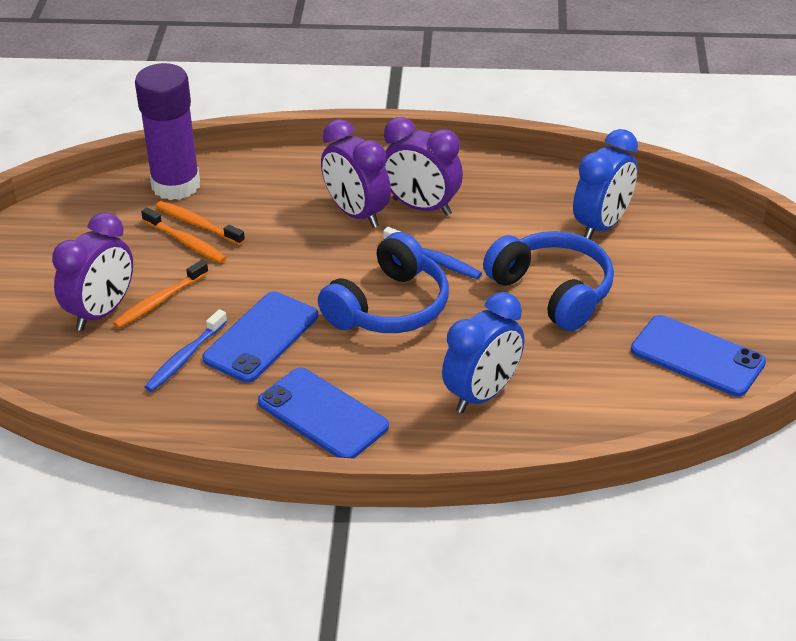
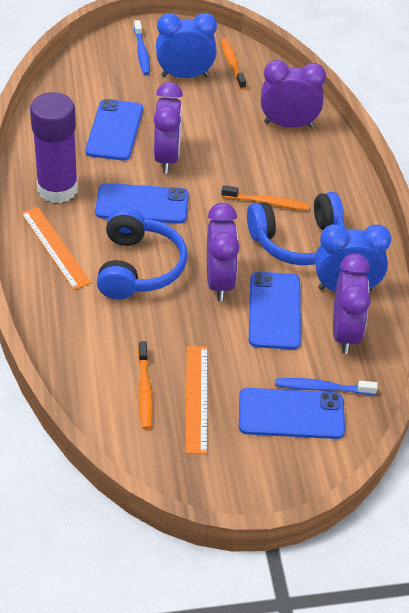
blue phone: [202,291,318,383] [258,368,389,458] [631,315,766,397] = 3 -> [86,99,143,161] [95,183,189,224] [239,388,345,439] [249,272,301,350] = 4
orange ruler: none = 0 -> [21,207,91,290] [185,346,208,454] = 2
purple clock: [52,212,133,331] [321,119,391,228] [384,117,463,216] = 3 -> [154,82,183,173] [207,203,239,301] [261,60,326,128] [333,253,371,354] = 4

